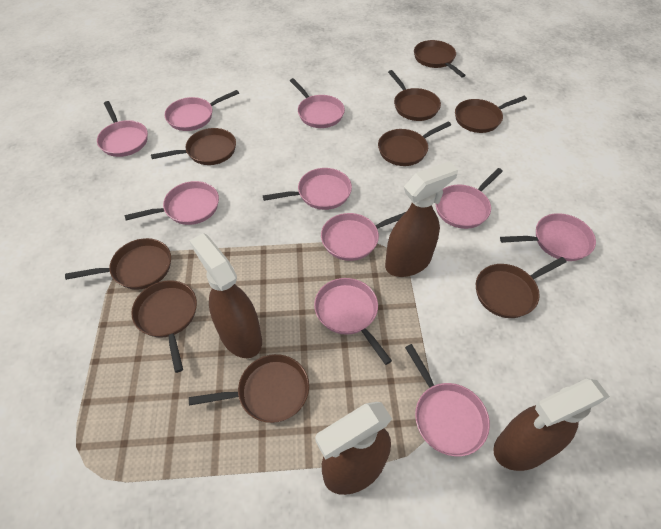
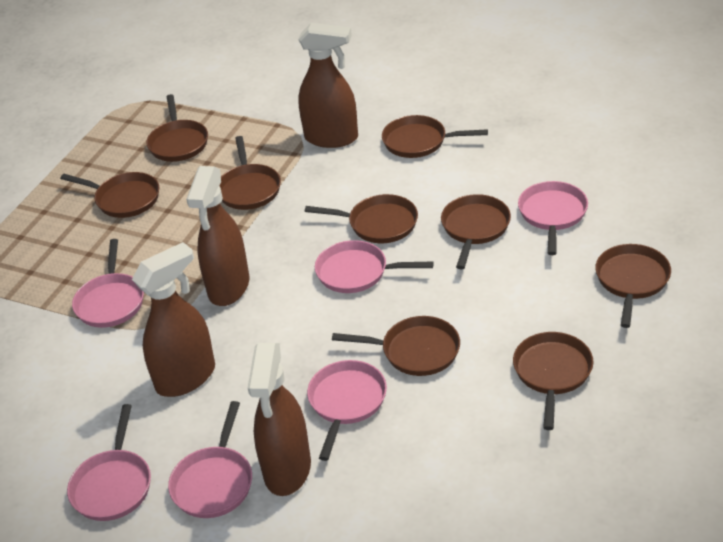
pink pan: [97,101,148,157] [124,181,219,225] [165,90,239,131] [263,168,352,210] [290,78,345,128] [314,278,392,365] [321,212,406,261] [405,344,490,457] [435,168,503,229] [500,213,596,261] = 10 -> [67,404,151,521] [72,239,144,328] [168,401,252,518] [307,360,387,461] [315,240,434,293] [518,181,588,255] = 6

